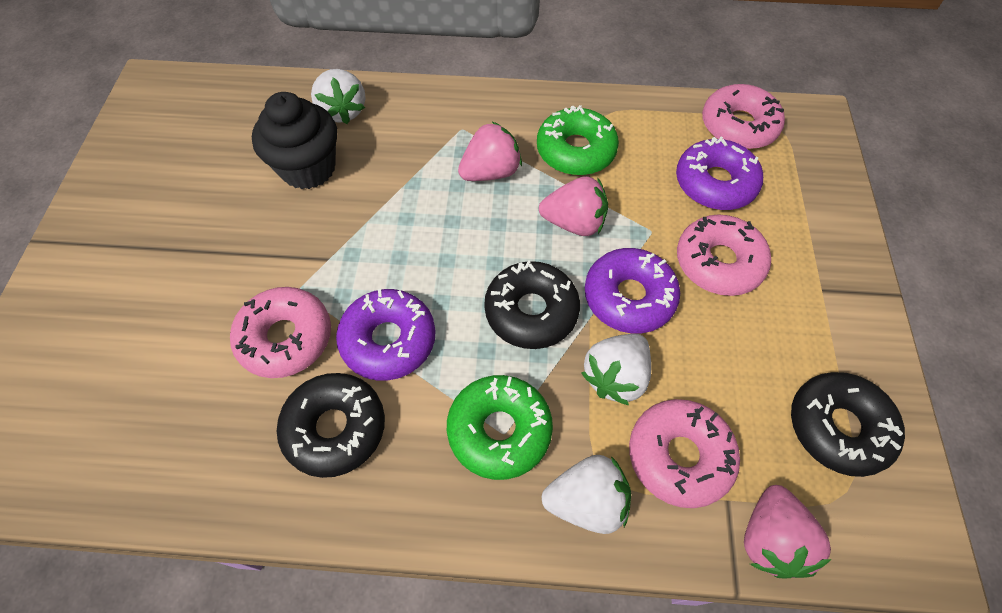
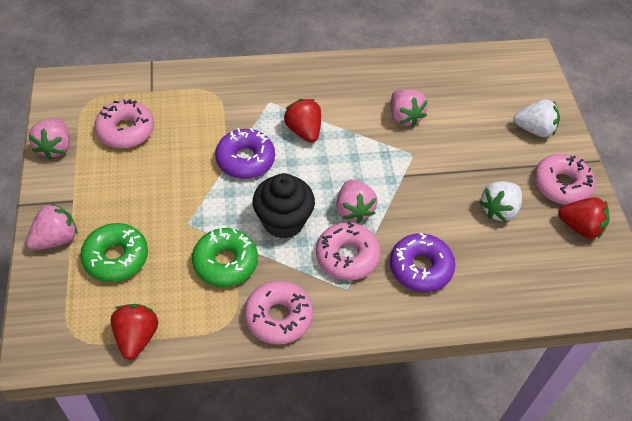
black donut: [277,373,385,478] [484,260,580,349] [791,372,905,477] = 3 -> none = 0
pink strawberry: [458,122,522,181] [539,176,608,236] [744,485,832,578] = 3 -> [26,203,78,250] [29,118,70,160] [336,180,378,224] [391,89,427,127] = 4
purple donut: [336,289,436,381] [585,248,680,333] [676,137,763,210] = 3 -> [215,128,275,179] [390,233,455,292] = 2
red strawberry: none = 0 -> [111,304,158,359] [284,99,321,143] [558,197,610,239] = 3
white strawberry: [311,69,366,124] [542,455,631,534] [581,334,651,406] = 3 -> [479,181,522,222] [513,99,560,137] = 2

